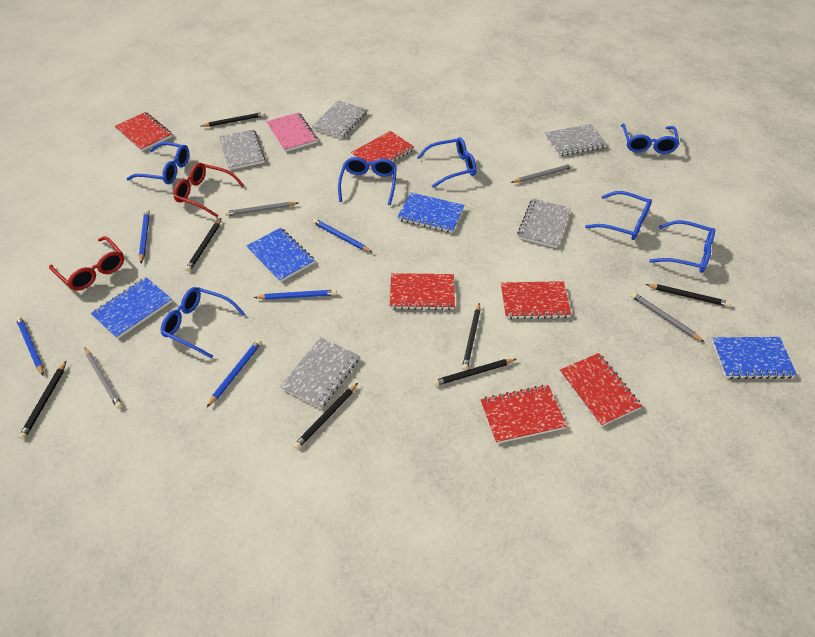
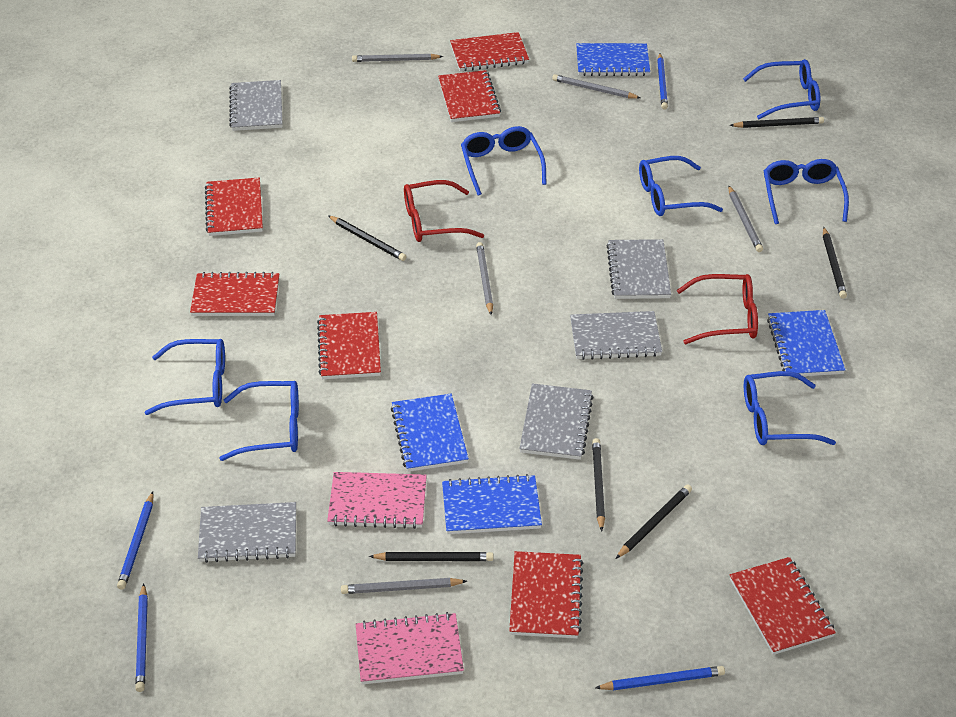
black pencil: [19,361,66,439] [185,218,221,272] [201,112,265,127] [293,383,358,449] [433,359,516,386] [462,303,480,371] [645,284,731,307] = 7 -> [328,215,407,261] [369,552,494,561] [592,438,605,532] [616,485,692,559] [730,117,824,128] [823,227,847,299] = 6
blue pencil: [16,316,44,376] [139,209,150,263] [207,339,262,407] [254,290,337,300] [313,219,373,253] = 5 -> [117,492,153,590] [135,583,148,692] [595,666,725,690] [657,53,668,110] = 4
grey pencil: [85,348,122,409] [225,202,298,216] [511,164,573,183] [631,292,704,342] = 4 -> [341,578,467,594] [352,54,443,62] [476,242,493,315] [552,74,640,99] [728,185,763,252] = 5
pink notebook: [266,112,318,152] = 1 -> [327,472,427,529] [356,612,464,685] = 2
red notebook: [115,112,172,151] [351,131,414,170] [390,273,455,310] [480,385,567,444] [501,281,571,319] [560,353,642,427] = 6 -> [190,272,279,316] [205,177,263,236] [317,312,381,379] [438,70,501,122] [450,32,529,71] [509,551,583,638] [730,557,836,655] = 7

